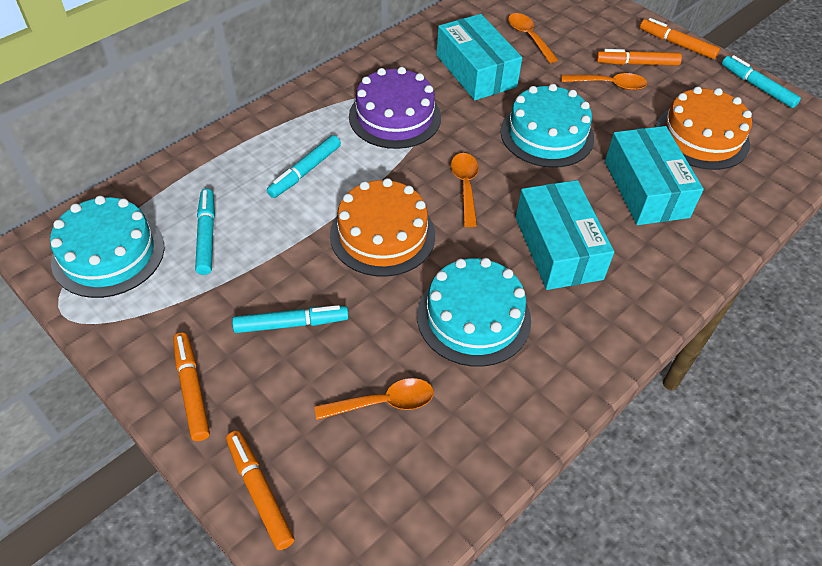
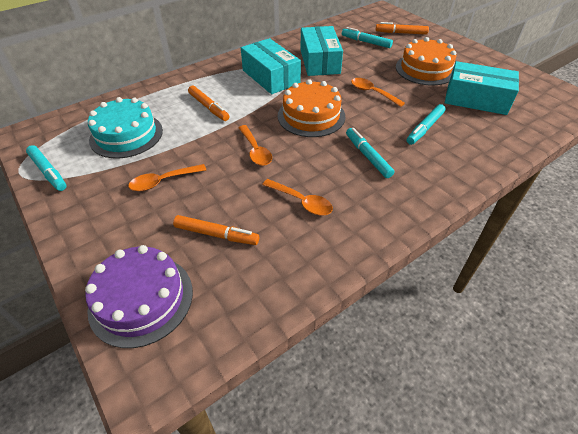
orange marker: [173,332,210,441] [226,431,294,550] [596,49,682,66] [640,18,720,59] = 4 -> [173,215,259,245] [188,86,229,121] [375,22,429,35] = 3
turquoise cake: [50,196,165,298] [417,258,531,367] [500,84,594,168] = 3 -> [88,97,163,158] = 1

